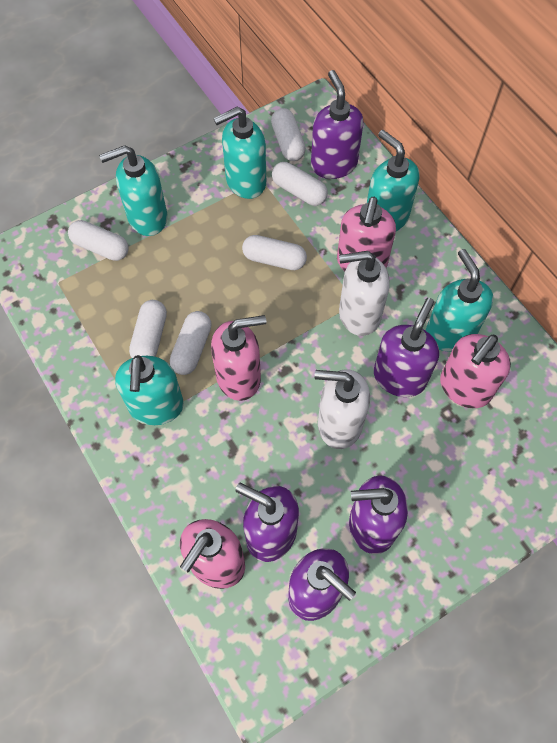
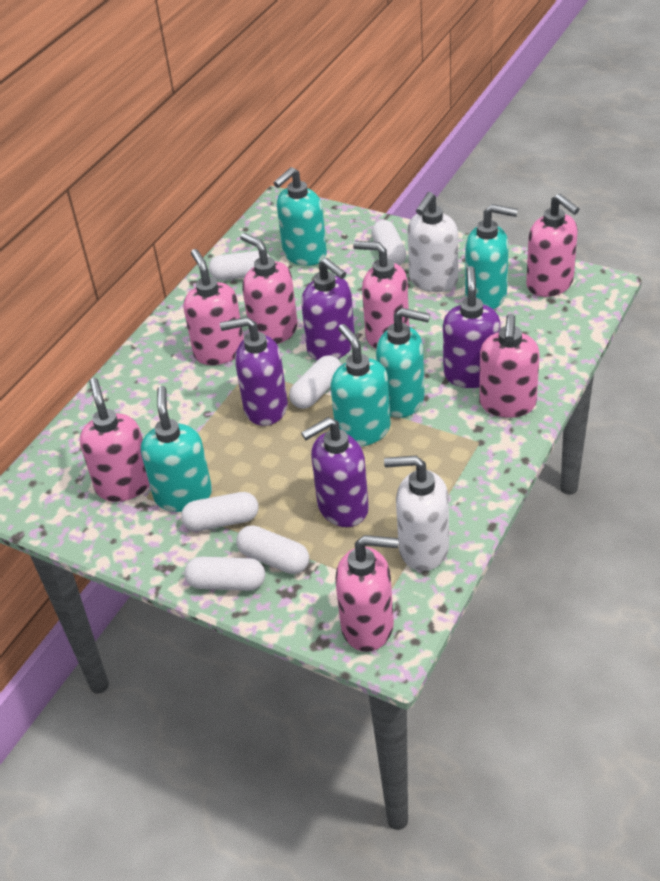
pink soap dispenser: [180,519,245,589] [211,315,266,401] [337,197,396,271] [440,334,511,408] = 4 -> [80,378,150,502] [183,249,244,365] [240,233,298,344] [335,535,399,652] [353,241,409,348] [479,314,540,418] [526,194,579,297] = 7
purple soap dispenser: [235,483,299,562] [288,548,356,621] [311,70,363,179] [349,475,408,554] [374,298,439,397] = 5 -> [220,317,288,426] [301,258,355,360] [301,417,369,527] [443,266,501,388] = 4

